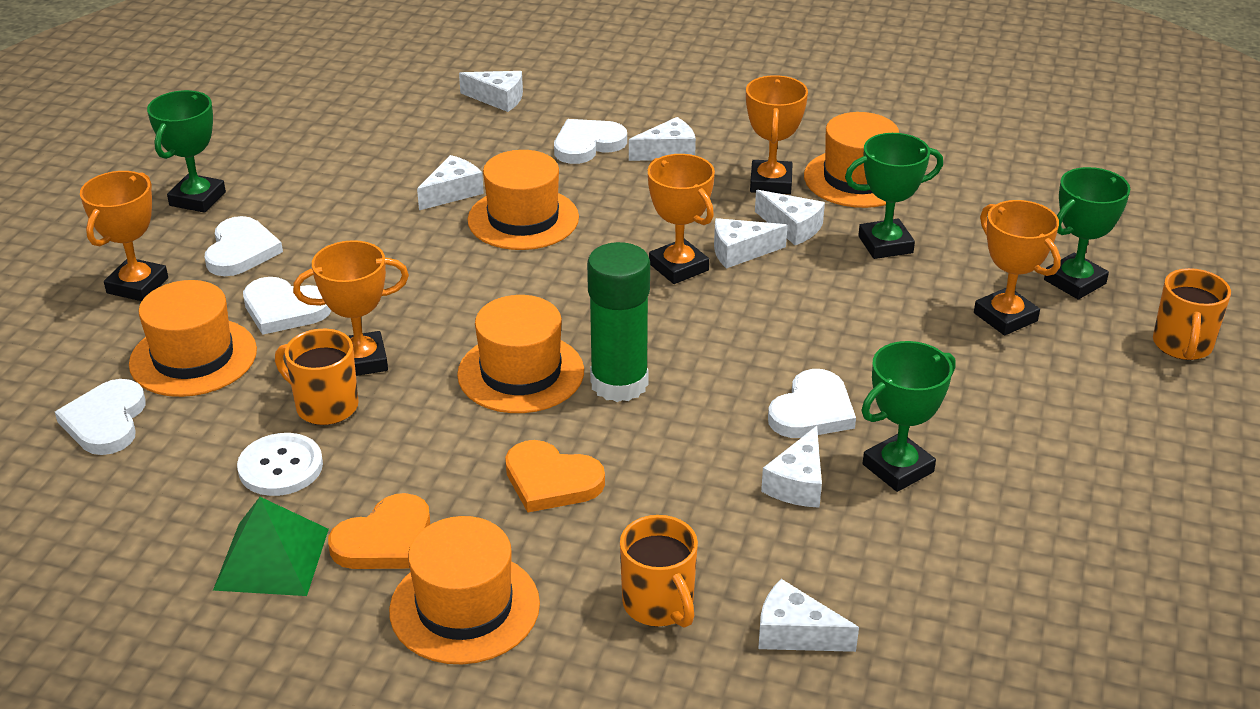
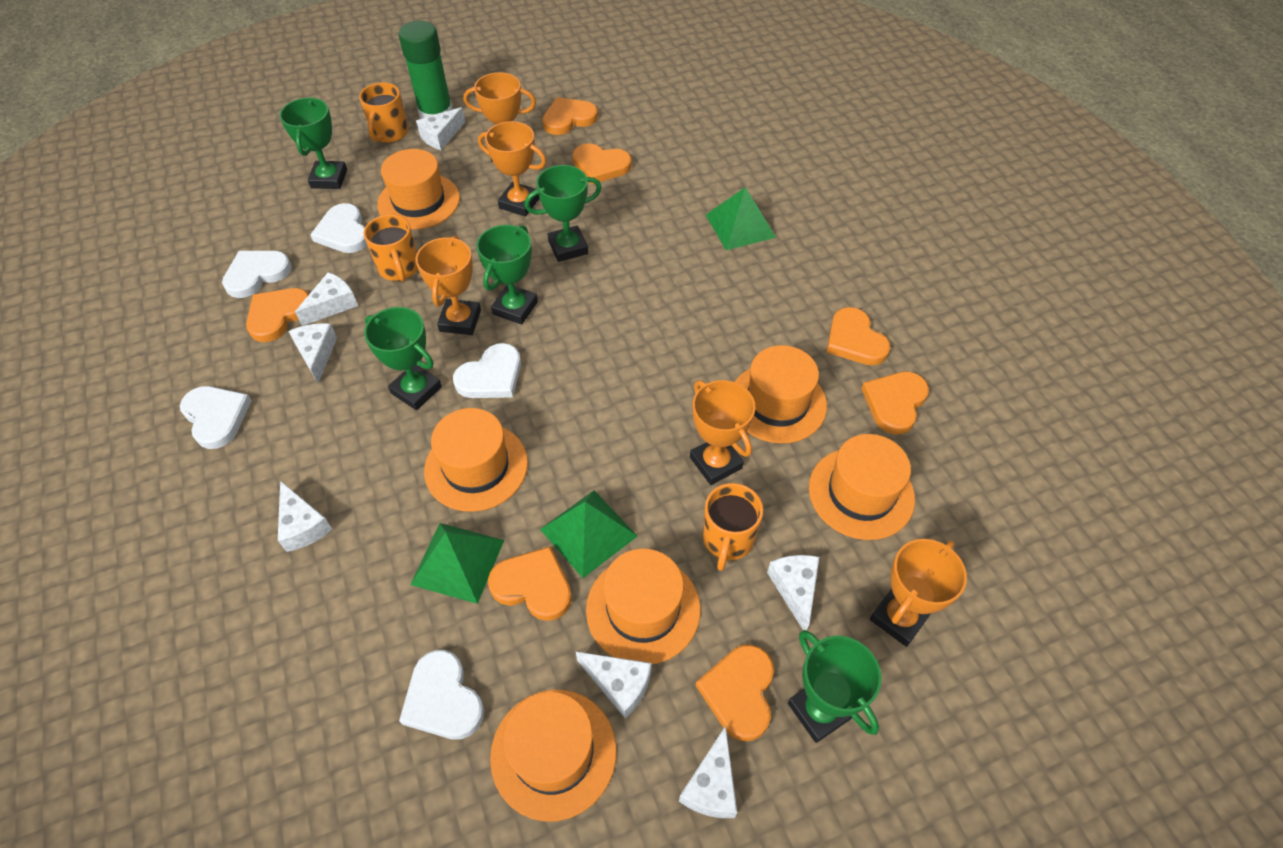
green pyramid: [213,497,329,596] = 1 -> [410,523,504,604] [540,490,638,578] [706,187,776,250] = 3
green trophy: [147,90,226,213] [845,133,943,259] [862,341,955,492] [1044,167,1130,299] = 4 -> [279,97,347,189] [364,307,442,410] [476,225,538,325] [524,165,602,262] [788,630,882,743] = 5
orange hat: [129,280,257,397] [389,516,540,664] [457,295,584,413] [468,150,579,250] [804,112,899,208] = 5 -> [377,149,460,230] [424,408,528,512] [490,690,616,821] [586,549,700,664] [735,345,827,444] [809,434,915,540] = 6
orange heart: [328,493,430,569] [505,440,605,512] = 2 -> [246,288,309,342] [488,546,572,621] [542,97,598,135] [572,143,632,184] [696,645,774,741] [827,307,890,365] [861,372,929,435] = 7
white button: [237,433,323,496] = 1 -> none = 0

